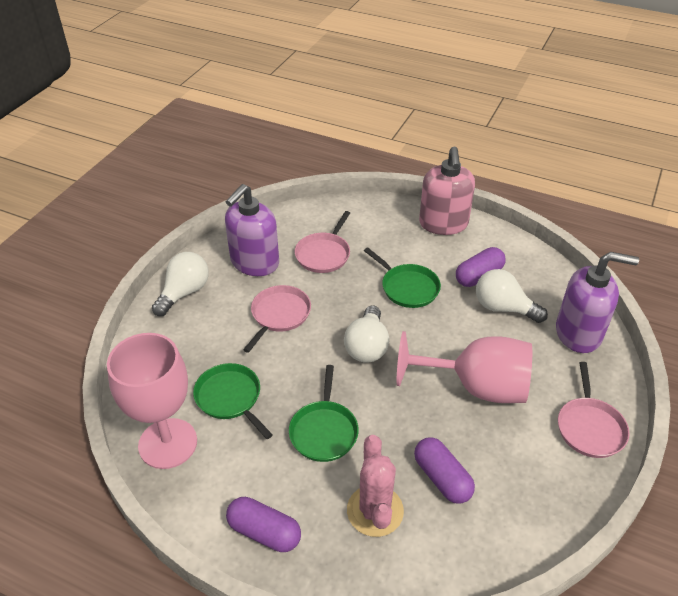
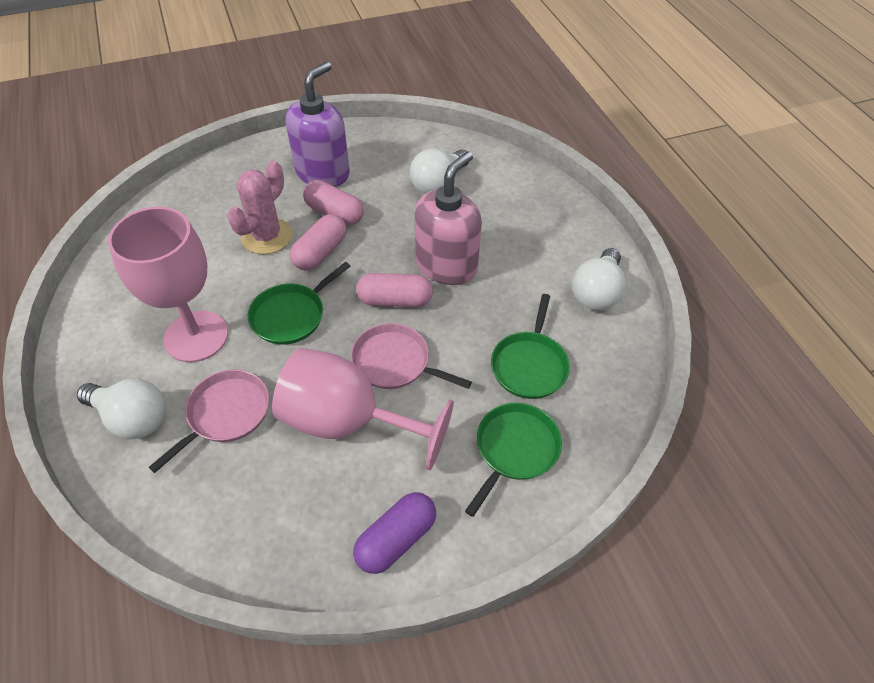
pink capsule: none = 0 -> [290,214,347,271] [303,180,364,225] [356,273,433,307] = 3
pink pan: [243,285,311,353] [295,211,350,273] [558,362,630,458] = 3 -> [149,369,269,473] [351,323,472,389] = 2
purple capsule: [226,497,301,552] [414,437,475,504] [456,247,506,287] = 3 -> [353,492,436,574] = 1
purple soap dispenser: [225,184,279,276] [556,252,639,353] = 2 -> [286,61,350,187] = 1

